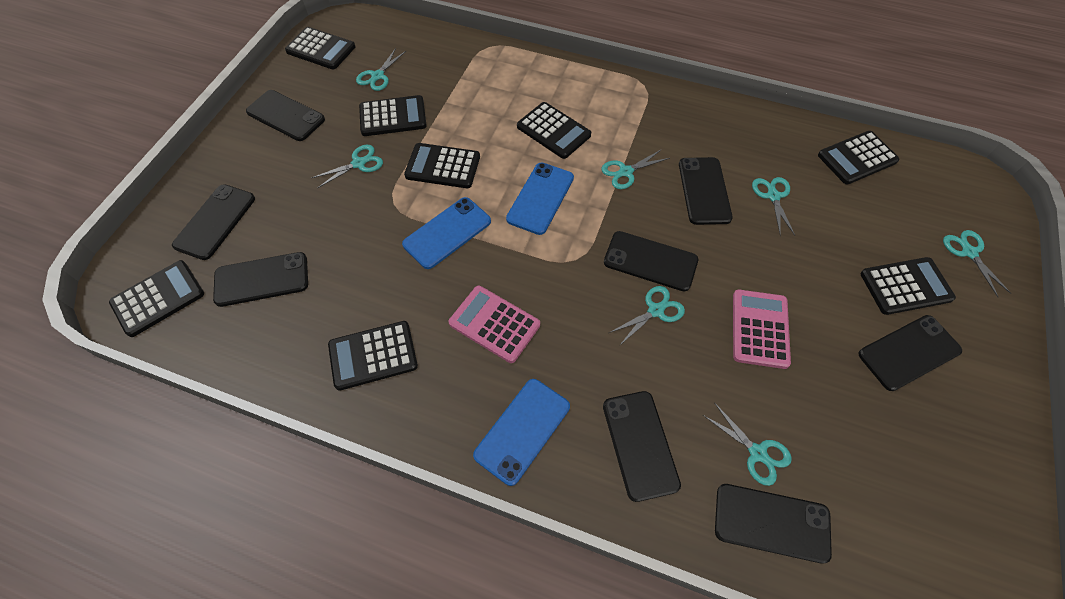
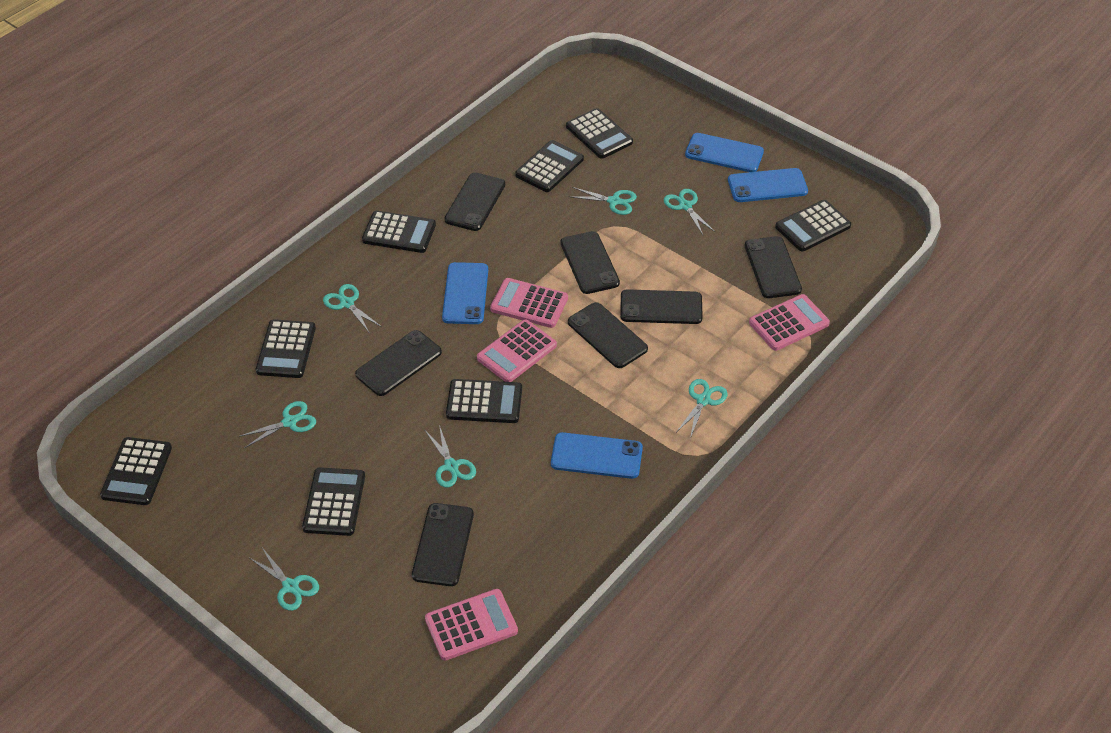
black phone: [172,184,255,260] [213,252,308,307] [246,90,325,141] [603,391,681,502] [604,231,698,291] [679,157,733,225] [715,484,832,563] [859,315,962,391] = 8 -> [355,330,442,396] [412,503,474,586] [444,172,505,231] [561,231,620,294] [568,302,648,368] [620,289,703,324] [745,236,802,298] = 7
blue phone: [402,197,491,269] [473,379,570,486] [506,163,574,235] = 3 -> [442,262,488,324] [551,432,643,479] [685,133,764,172] [728,168,808,202] = 4
pink calculator: [449,286,540,363] [733,290,791,369] = 2 -> [425,589,518,661] [477,320,557,382] [490,278,568,328] [749,294,830,351] = 4

